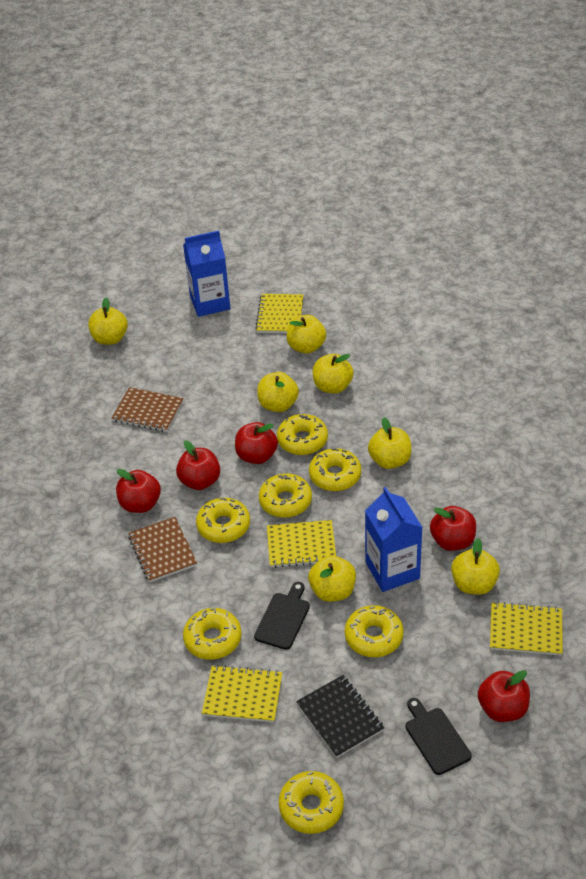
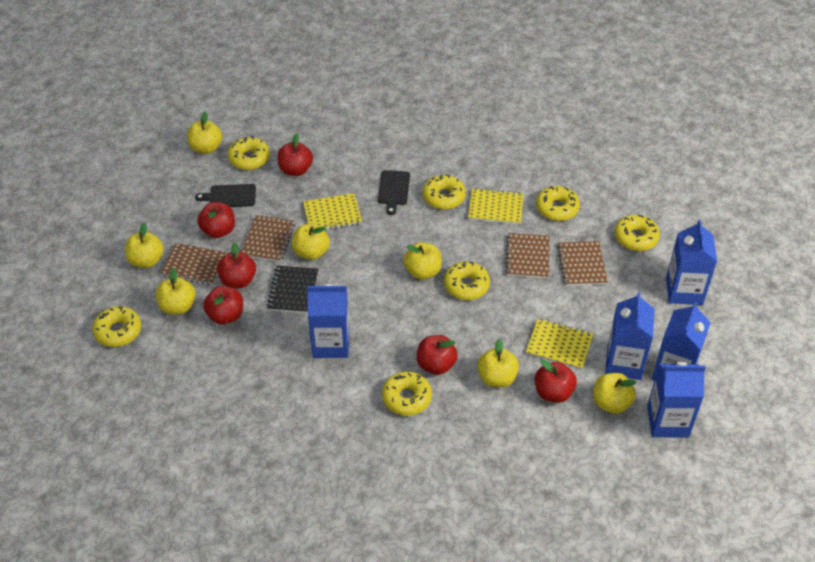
blue carton: [183,230,230,317] [365,487,423,592] = 2 -> [307,284,349,358] [605,292,655,380] [647,362,706,437] [652,302,711,380] [666,220,717,305] = 5
brown notebook: [112,387,183,432] [128,517,197,582] = 2 -> [160,243,226,285] [241,215,295,262] [505,233,550,279] [557,241,608,286] = 4
red apple: [116,469,161,513] [176,440,220,490] [235,422,278,464] [430,506,476,551] [478,670,530,722] = 5 -> [197,202,235,238] [203,286,243,324] [217,243,256,288] [277,133,313,176] [417,335,458,375] [535,360,577,403] = 6
yellow notebook: [202,665,282,722] [255,294,303,333] [267,520,336,568] [490,602,563,656] = 4 -> [303,193,362,231] [468,188,524,225] [526,319,593,370] = 3

